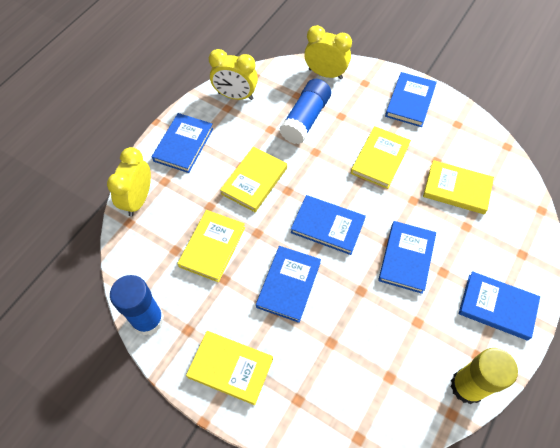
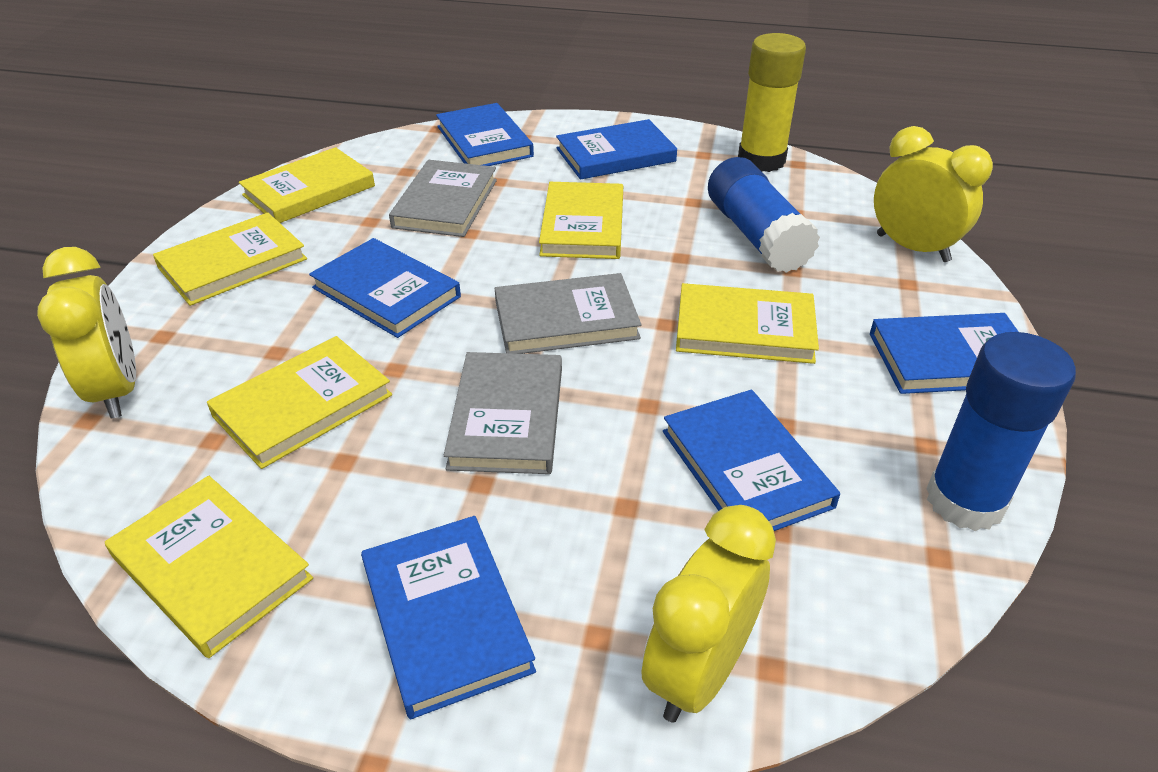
grey book: none = 0 -> [389,160,497,237] [444,352,562,474] [495,273,642,354] = 3
yellow book: [177,210,245,282] [186,331,273,405] [220,147,287,212] [351,126,411,189] [423,160,494,214] = 5 -> [105,476,313,658] [153,213,307,306] [207,336,392,469] [239,147,375,223] [539,182,623,259] [676,283,819,364] = 6

